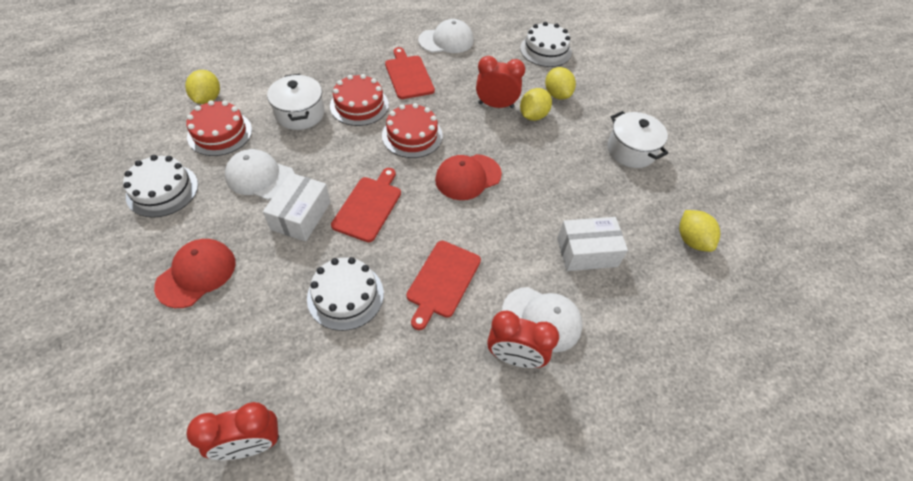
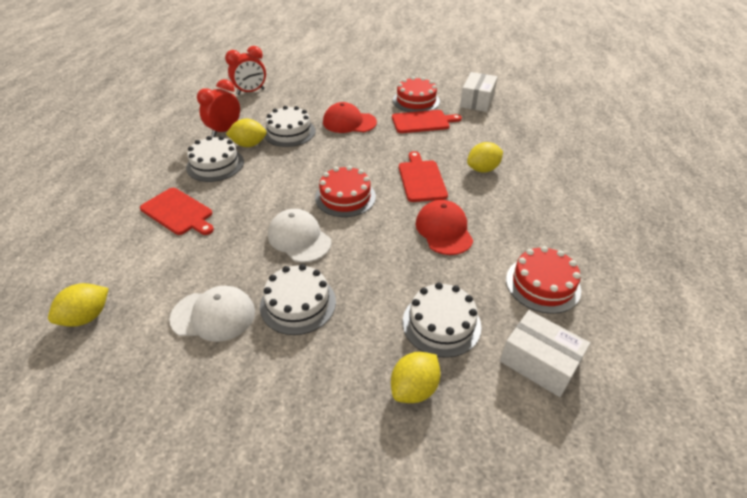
red clock: [187,402,279,460] [476,56,525,108] [487,311,559,368] = 3 -> [197,79,240,137] [225,46,266,95] = 2
white cake: [123,155,198,218] [307,257,384,331] [520,22,572,67] = 3 -> [186,136,244,182] [260,264,336,335] [264,106,316,147] [403,282,481,358] = 4
white cap: [225,149,295,200] [418,19,474,53] [502,287,583,352] = 3 -> [169,286,255,342] [268,209,332,263] = 2
white pot: [267,74,324,130] [608,111,668,168] = 2 -> none = 0

